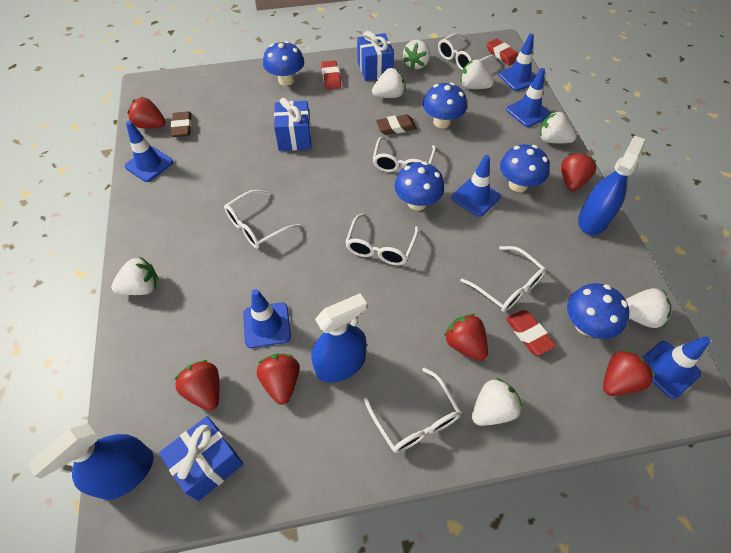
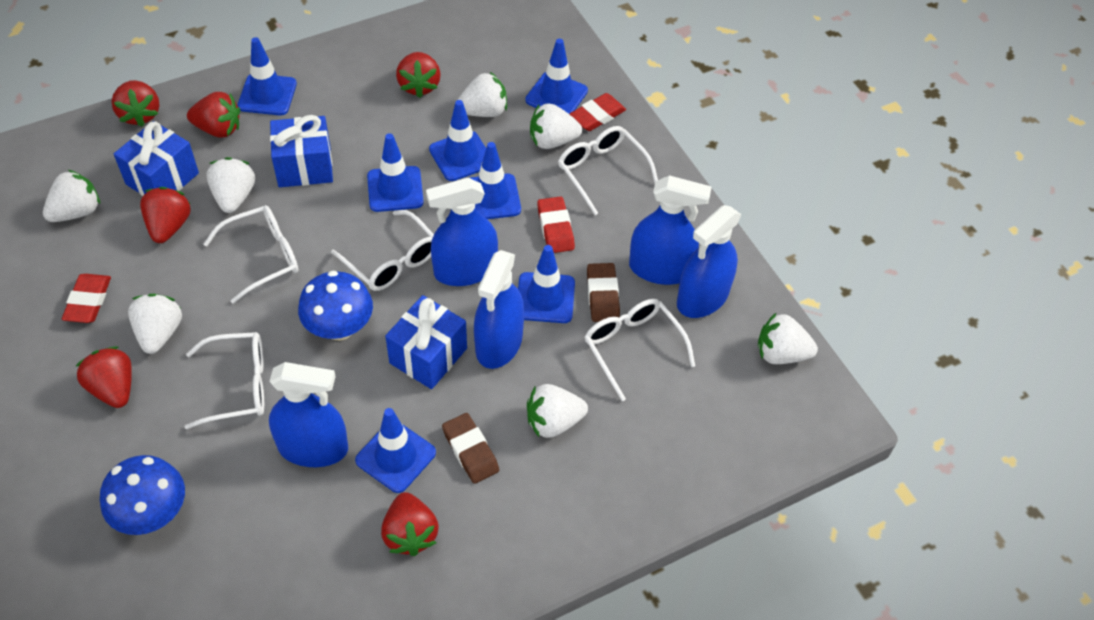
blue mushroom: [263,41,304,86] [394,162,444,211] [423,83,467,128] [500,144,550,192] [567,283,630,339] = 5 -> [100,455,185,535] [298,271,373,340] = 2
blue spray bottle: [27,423,154,500] [311,293,367,383] [578,135,646,235] = 3 -> [269,362,348,467] [426,178,498,286] [474,250,524,369] [629,175,712,285] [677,205,742,318] = 5
blue traffic cone: [125,121,173,182] [243,289,291,348] [451,155,501,217] [498,34,536,91] [506,68,551,127] [642,337,710,399] = 6 -> [238,37,297,115] [355,408,436,493] [367,133,424,212] [429,100,486,181] [470,142,521,219] [518,245,575,323] [525,39,588,114] = 7
white glasses: [224,190,301,249] [345,213,419,265] [364,368,461,453] [373,137,436,172] [438,33,497,70] [460,246,546,312] = 6 -> [184,332,264,429] [204,205,299,303] [331,210,434,291] [558,126,658,215] [584,299,695,401] = 5

